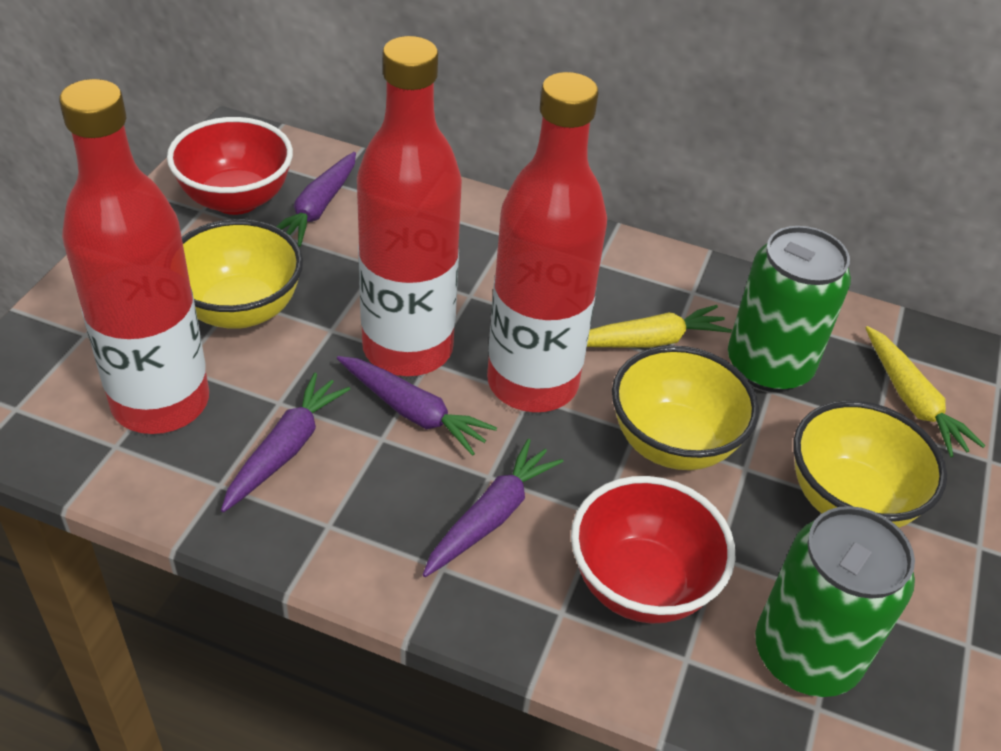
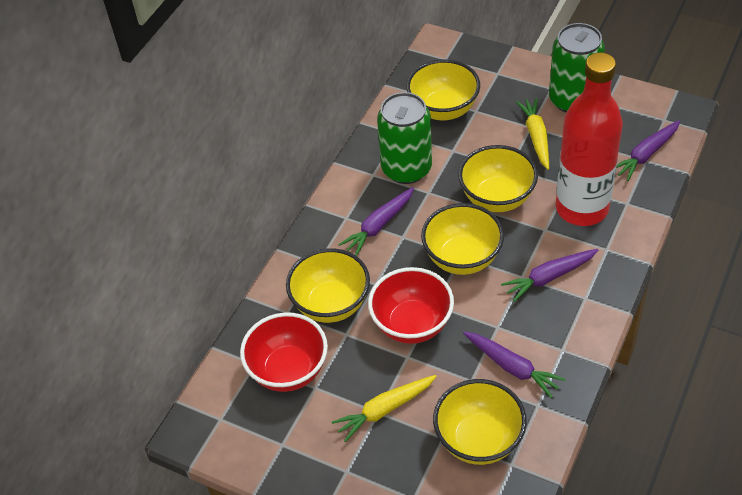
red bottle: [59,79,209,434] [357,36,462,376] [487,72,607,412] = 3 -> [555,53,623,226] = 1
yellow bowl: [182,219,303,329] [612,346,759,470] [793,400,947,528] = 3 -> [286,248,370,323] [407,59,480,121] [421,203,504,275] [433,379,527,465] [458,145,538,212] = 5

